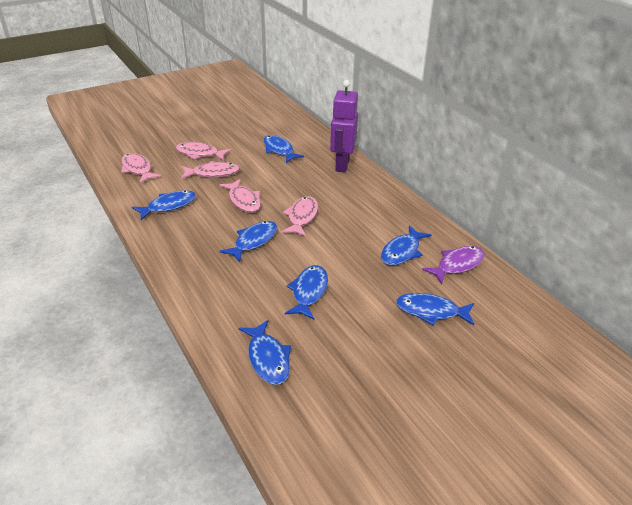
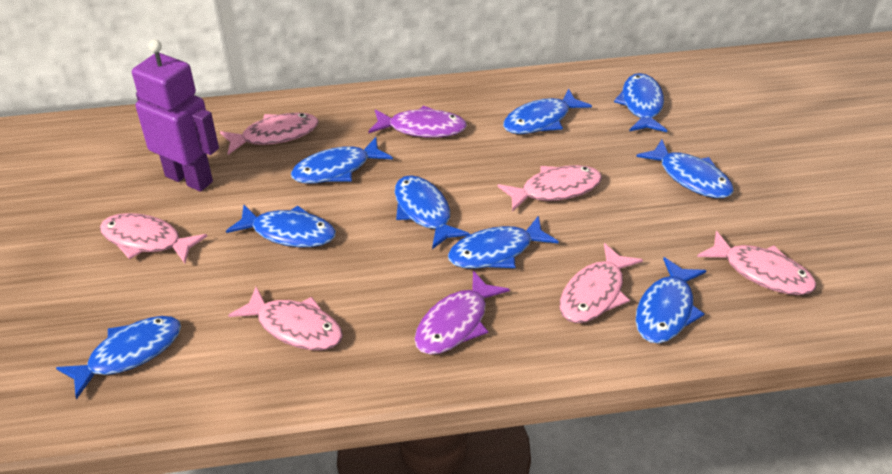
blue fish: [132,190,196,220] [220,221,277,262] [239,320,291,385] [263,135,304,163] [285,265,328,320] [381,225,431,265] [396,293,474,325] = 7 -> [56,316,181,400] [226,205,336,247] [291,137,393,184] [395,175,470,249] [448,216,559,269] [503,89,592,134] [614,73,667,132] [636,139,734,198] [636,257,706,343] = 9
pink fish: [121,153,161,183] [176,142,231,161] [181,161,240,179] [220,179,261,213] [281,196,318,236] = 5 -> [100,213,207,263] [220,113,318,155] [228,287,343,350] [498,165,602,212] [560,243,643,323] [697,231,816,295] = 6
purple fish: [422,246,485,284] = 1 -> [368,106,467,138] [415,271,510,355] = 2

